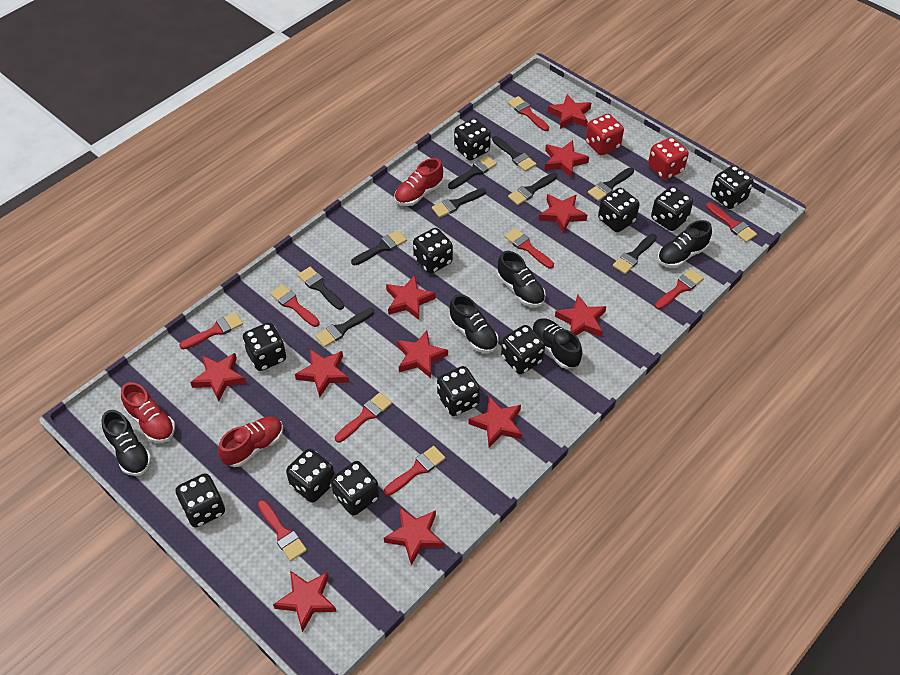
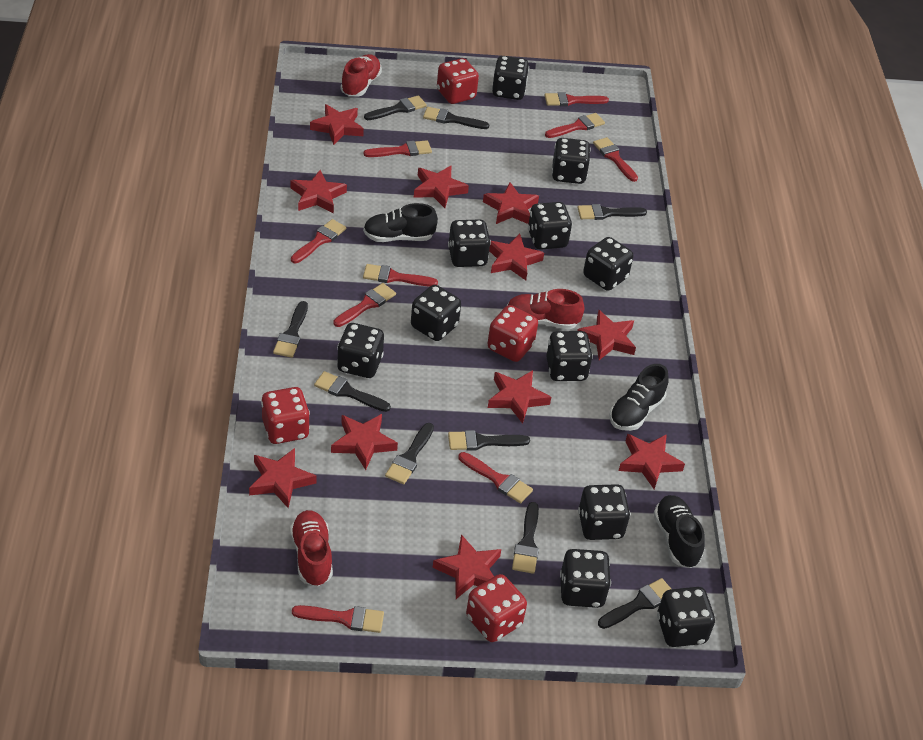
black shoe: [102,410,152,476] [449,294,498,353] [497,251,546,307] [532,318,582,369] [658,220,712,268] = 5 -> [363,203,438,242] [609,364,669,431] [653,495,705,568] = 3
red dice: [585,114,624,155] [648,137,689,180] = 2 -> [261,387,310,444] [437,58,479,104] [466,574,527,642] [487,305,538,362] = 4

